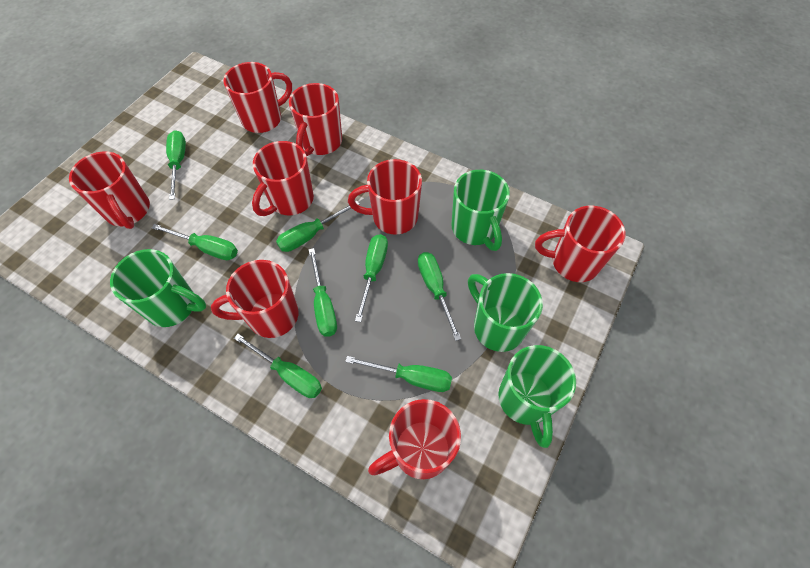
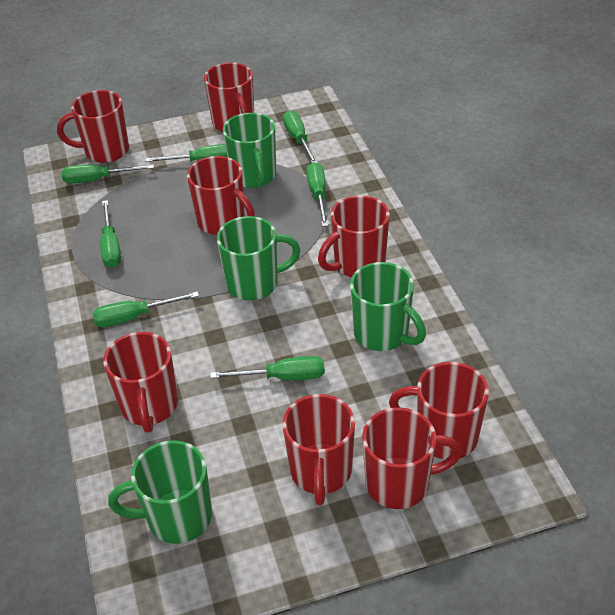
green screwdriver: [152,224,238,260] [166,130,186,200] [234,334,322,398] [276,201,360,252] [309,248,337,337] [345,356,452,392] [355,234,388,322] [418,252,461,341] = 8 -> [61,164,154,184] [92,291,199,327] [100,200,121,268] [145,144,227,162] [210,356,325,380] [283,110,318,163] [306,162,328,227] = 7

